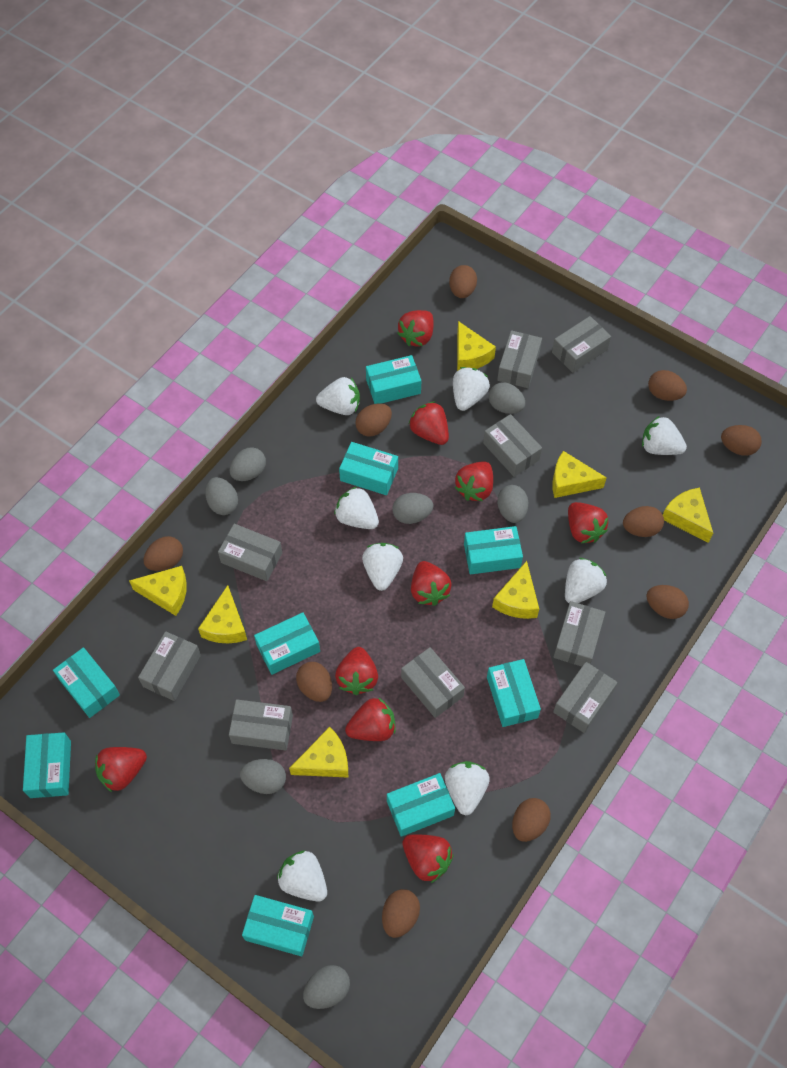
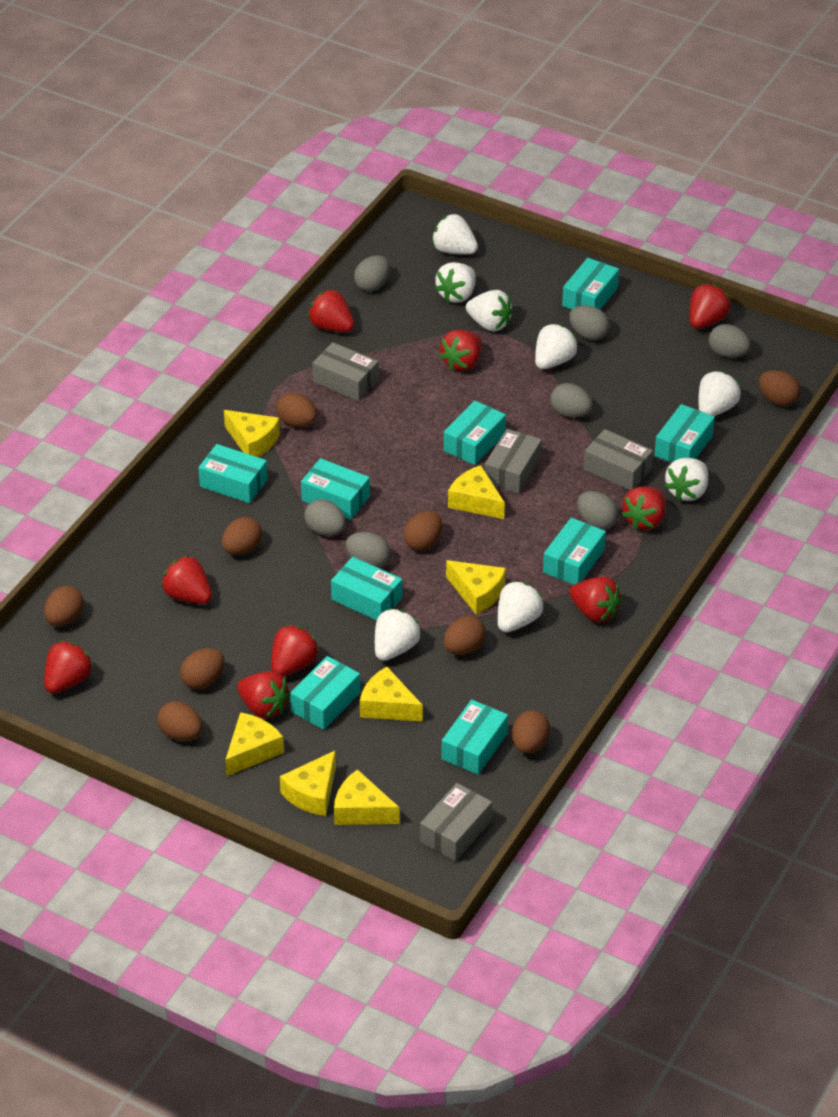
brown egg: [144,536,183,571] [296,662,332,702] [355,403,392,437] [382,889,420,938] [449,265,477,298] [512,798,551,842] [623,506,664,537] [646,585,689,619] [648,370,687,401] [721,425,762,456] = 10 -> [44,586,84,626] [157,701,202,741] [180,648,225,689] [222,517,262,555] [276,392,317,427] [403,510,442,551] [444,616,486,655] [512,710,550,754] [759,370,801,406] = 9
grey box: [138,631,201,701] [218,524,282,581] [229,699,293,750] [401,647,465,718] [483,414,542,477] [497,330,542,388] [552,316,611,373] [553,601,605,667] [553,662,617,733] = 9 -> [312,342,379,401] [420,783,492,861] [484,429,542,494] [584,429,653,490] = 4

